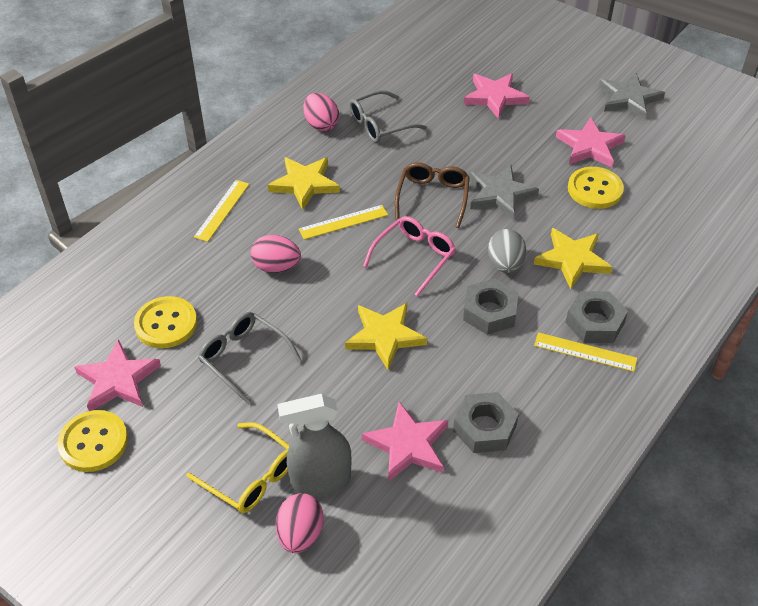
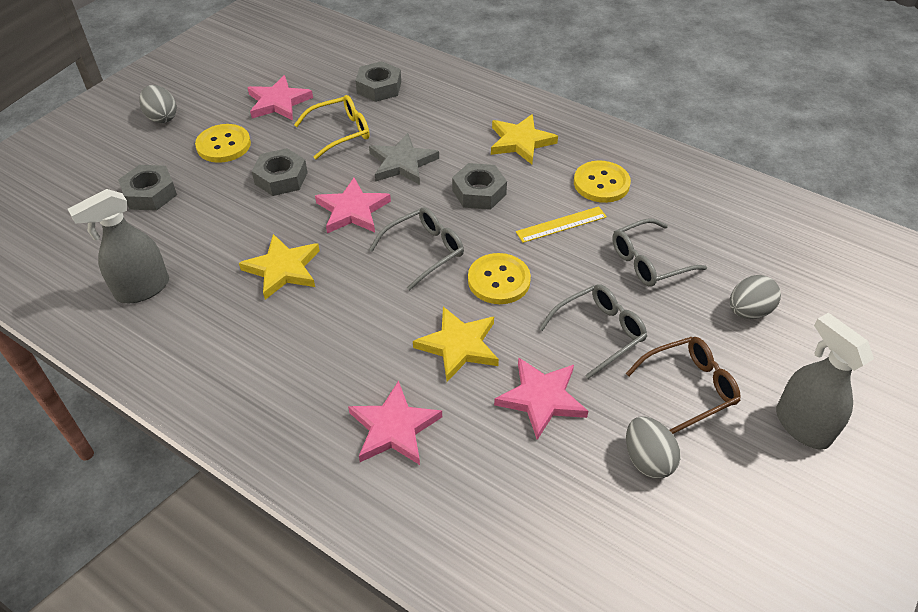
grey egg: [488,229,526,273] = 1 -> [139,85,177,123] [626,416,681,479] [730,275,781,319] = 3
grey glasses: [198,312,301,405] [349,90,427,143] = 2 -> [369,207,464,291] [539,284,647,379] [612,218,707,287] = 3
grey nut: [453,392,519,453] [463,279,518,335] [565,291,628,343] = 3 -> [118,165,177,211] [252,148,308,196] [355,61,401,102] [452,163,507,210] = 4
grey spray bottle: [278,394,351,497] = 1 -> [68,189,169,303] [776,313,874,450] = 2
grey star: [469,165,539,220] [599,73,665,120] = 2 -> [369,133,439,185] = 1
pink egg: [251,235,301,273] [276,493,324,553] [303,93,339,131] = 3 -> none = 0
pink glasses: [363,216,456,297] = 1 -> none = 0
yellow ruler: [194,180,249,242] [299,205,388,240] [534,332,637,372] = 3 -> [516,206,607,243] = 1

